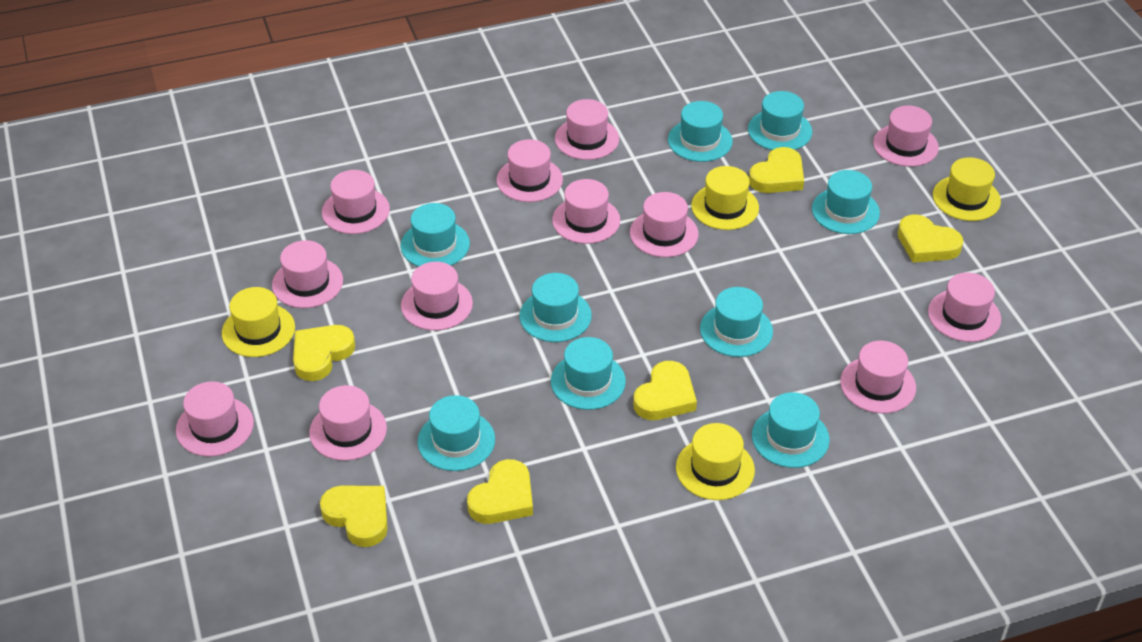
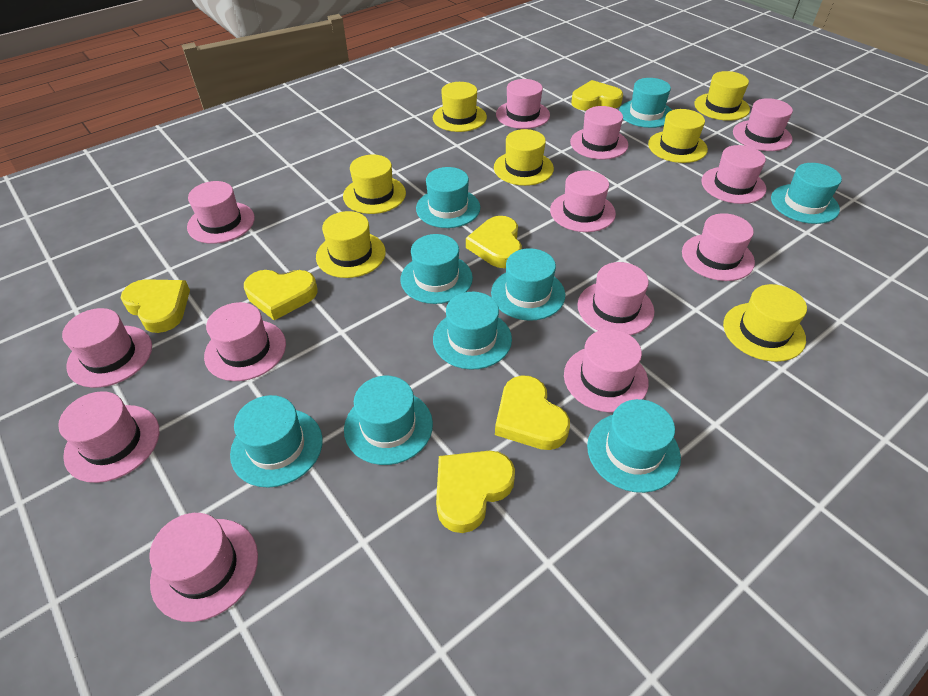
pink hat: [176,381,254,457] [272,240,343,308] [309,385,387,461] [322,170,390,234] [401,262,473,330] [497,139,563,202] [552,179,620,244] [555,99,619,160] [630,192,698,257] [840,341,916,414] [873,106,939,167] [928,273,1001,342] = 12 -> [58,391,159,483] [62,308,152,388] [149,513,258,622] [187,181,255,244] [204,302,286,381] [496,79,550,129] [550,170,616,232] [564,329,649,413] [570,106,628,160] [578,262,655,335] [682,213,755,281] [701,145,766,204] [733,98,793,151] = 13
yellow hat: [222,287,295,357] [676,423,755,500] [691,166,759,230] [933,157,1001,221] = 4 -> [316,211,386,278] [343,155,406,214] [433,82,487,132] [494,129,554,186] [648,109,708,163] [694,71,750,121] [723,284,807,362] = 7

